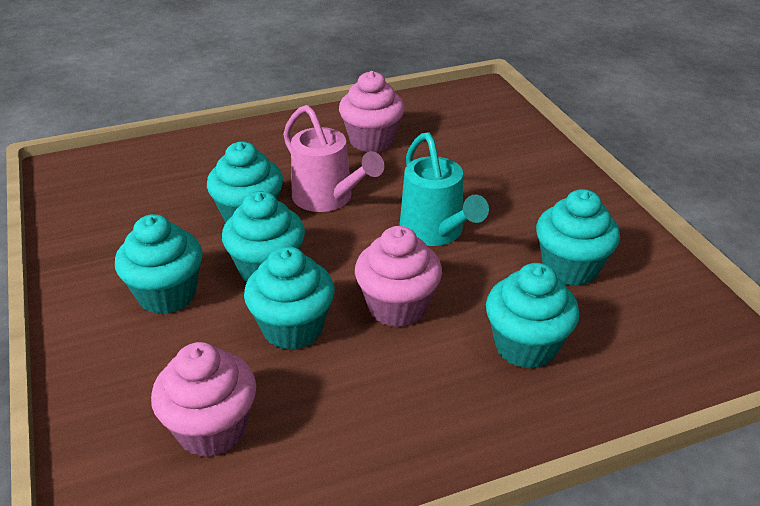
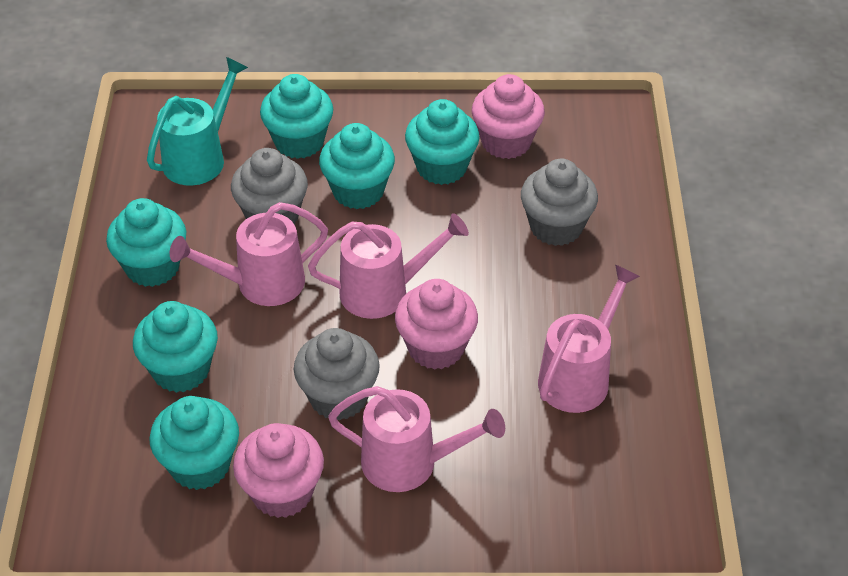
grey cupcake: none = 0 -> [231,148,308,225] [294,328,380,420] [521,159,598,246] = 3
pink watering can: [283,105,384,212] = 1 -> [170,202,328,306] [308,213,469,319] [328,386,505,492] [538,264,640,413] = 4

